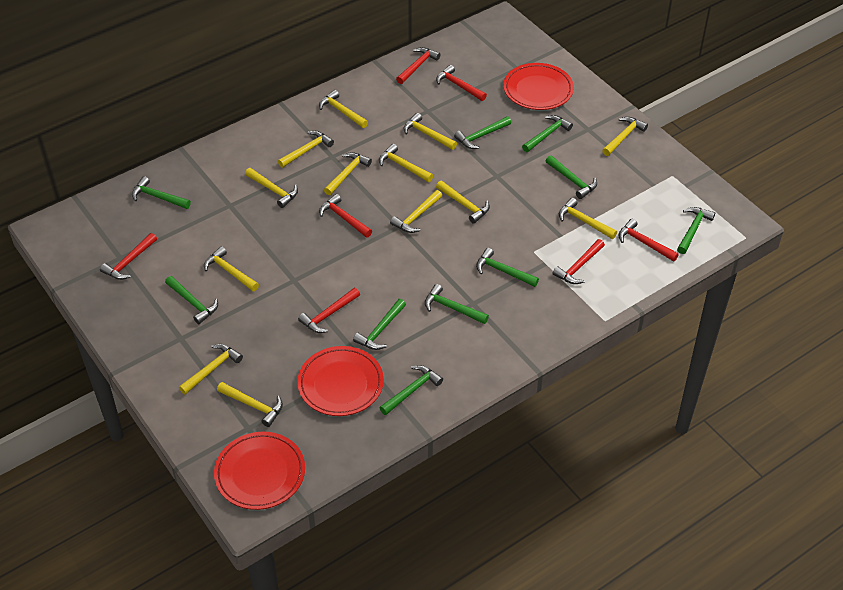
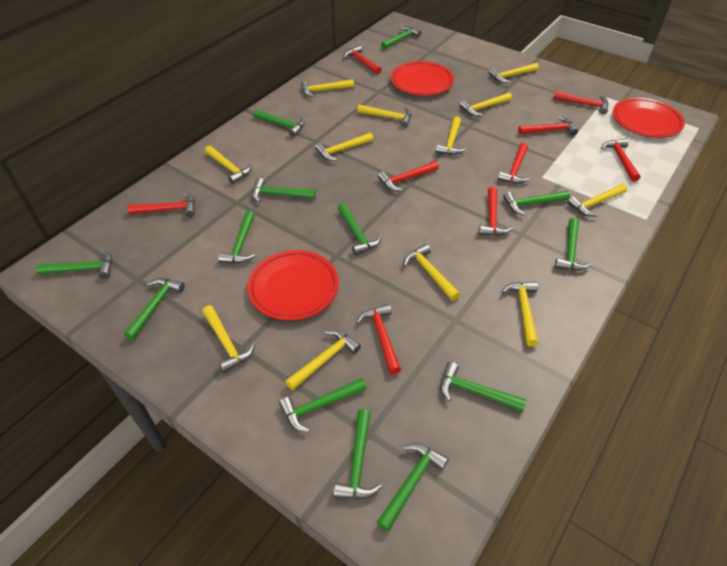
green hammer: [132,176,191,209] [165,276,218,324] [353,299,406,350] [379,365,443,415] [425,284,489,324] [454,116,511,149] [476,248,539,287] [522,115,573,152] [546,155,597,199] [677,207,715,254] = 10 -> [36,250,112,279] [124,278,185,340] [218,211,255,263] [252,178,316,202] [253,109,305,137] [279,378,367,432] [334,409,382,499] [338,203,382,255] [377,443,449,532] [381,26,422,49] [441,362,527,412] [503,191,570,215] [555,218,592,271] = 13
red hammer: [100,233,157,280] [298,288,360,333] [319,194,372,238] [396,47,440,84] [436,65,487,101] [552,239,605,284] [619,219,679,262] = 7 -> [127,193,195,217] [344,45,382,74] [356,304,401,375] [378,161,439,191] [479,187,513,236] [498,143,530,184] [518,117,578,136] [553,91,608,114] [601,139,640,182] = 9
yellow hammer: [179,344,243,395] [204,246,259,291] [217,382,283,427] [245,168,298,208] [278,131,334,168] [319,90,368,128] [324,152,372,195] [379,144,433,182] [390,190,442,233] [403,113,457,150] [436,181,490,224] [559,198,617,239] [602,117,648,156] = 13 -> [202,305,255,373] [205,146,252,184] [285,330,361,390] [301,79,354,97] [315,133,373,161] [357,105,412,127] [403,244,460,301] [436,116,466,155] [459,92,512,116] [488,63,539,83] [501,281,538,346] [567,184,627,217] = 12

